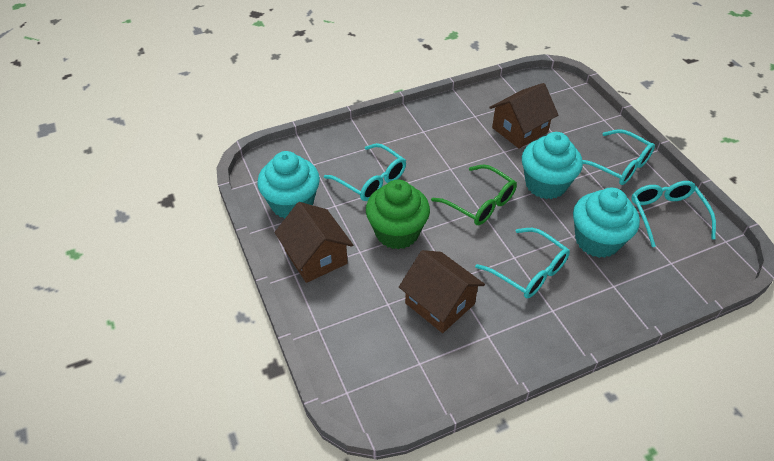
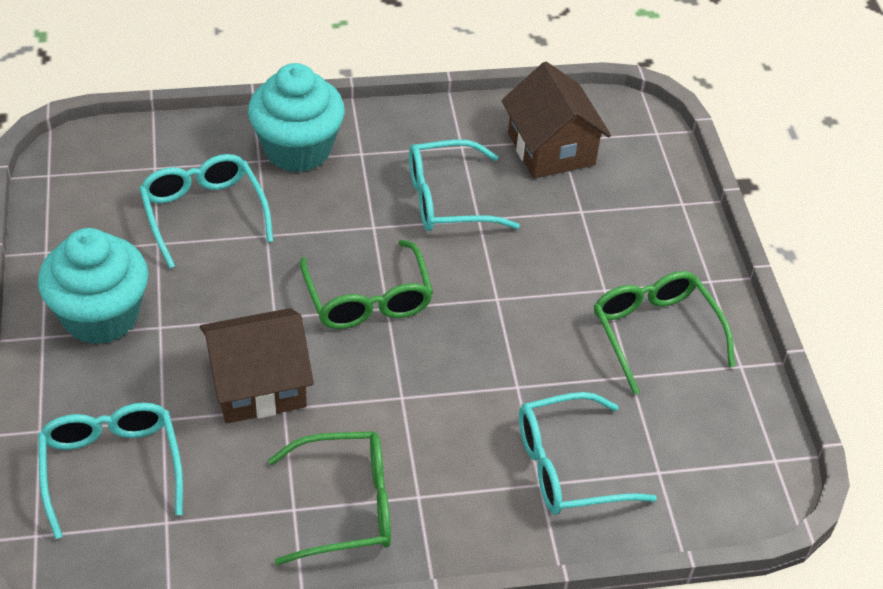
brown house: [275,202,353,283] [399,250,485,333] [489,83,558,149] = 3 -> [200,308,314,424] [501,62,611,179] = 2
green cupcake: [366,180,430,249] = 1 -> none = 0
green glasses: [431,165,517,225] = 1 -> [268,431,391,565] [300,240,433,329] [594,271,735,395] = 3
turquoise cupcake: [257,151,320,219] [522,132,583,199] [573,188,640,258] = 3 -> [38,228,148,345] [248,63,345,172] = 2

